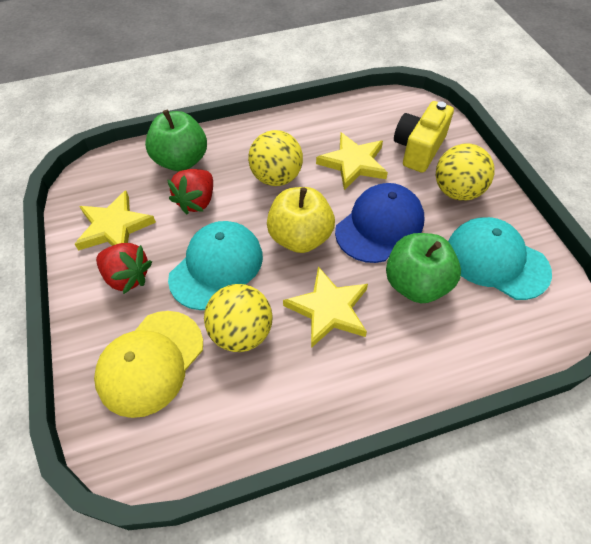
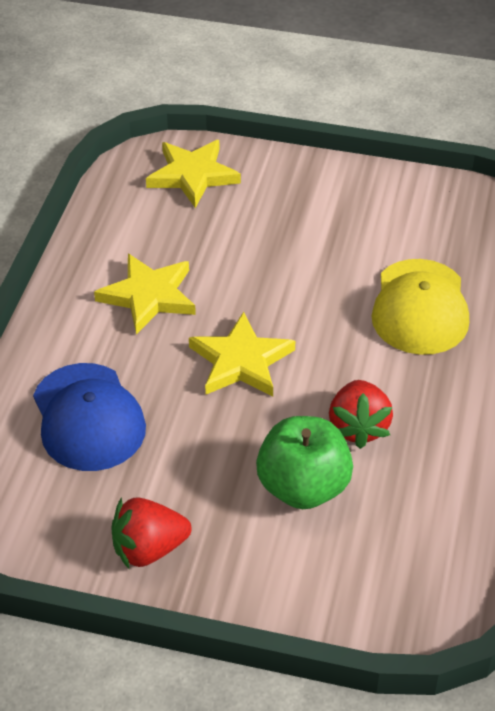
green apple: [145,110,207,171] [386,233,461,303] = 2 -> [256,416,353,509] = 1
turquoise cap: [168,221,263,310] [448,217,552,300] = 2 -> none = 0
yellow apple: [267,187,335,253] = 1 -> none = 0
yellow ball: [204,284,273,352] [248,130,303,186] [436,143,495,201] = 3 -> none = 0
yellow camera: [394,101,454,173] = 1 -> none = 0

